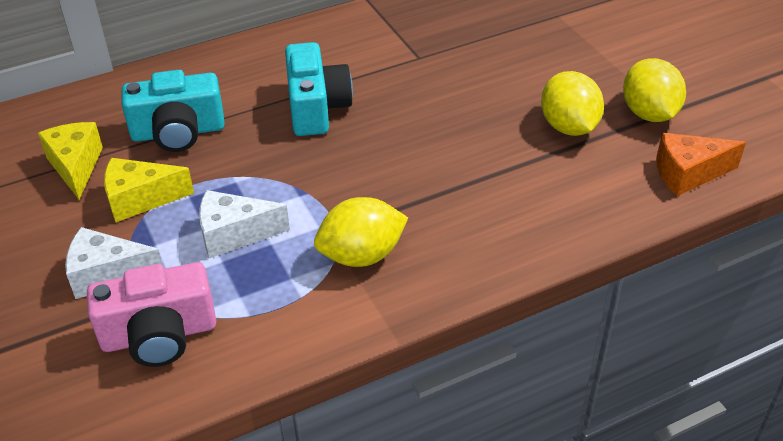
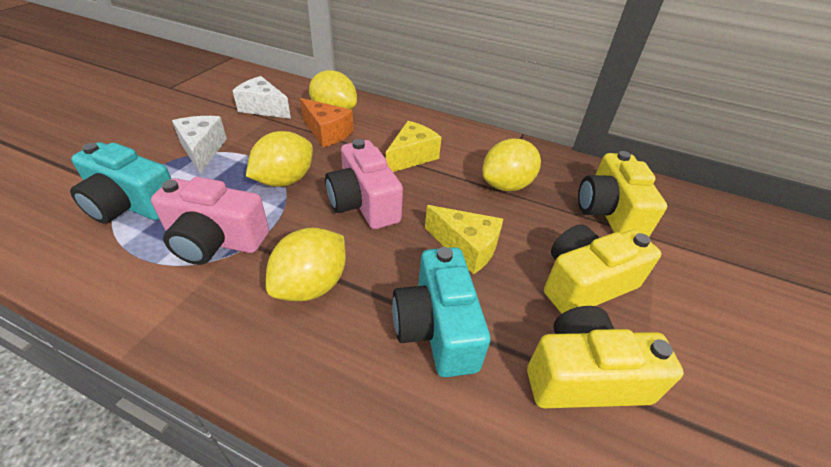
pink camera: [87,262,216,367] = 1 -> [151,177,269,265] [325,139,403,229] = 2
yellow camera: none = 0 -> [527,306,684,408] [544,224,661,314] [578,151,667,237] = 3
yellow lemon: [314,197,408,267] [541,71,604,136] [623,58,686,122] = 3 -> [246,131,313,187] [266,227,346,301] [309,70,357,110] [483,138,541,191] = 4

